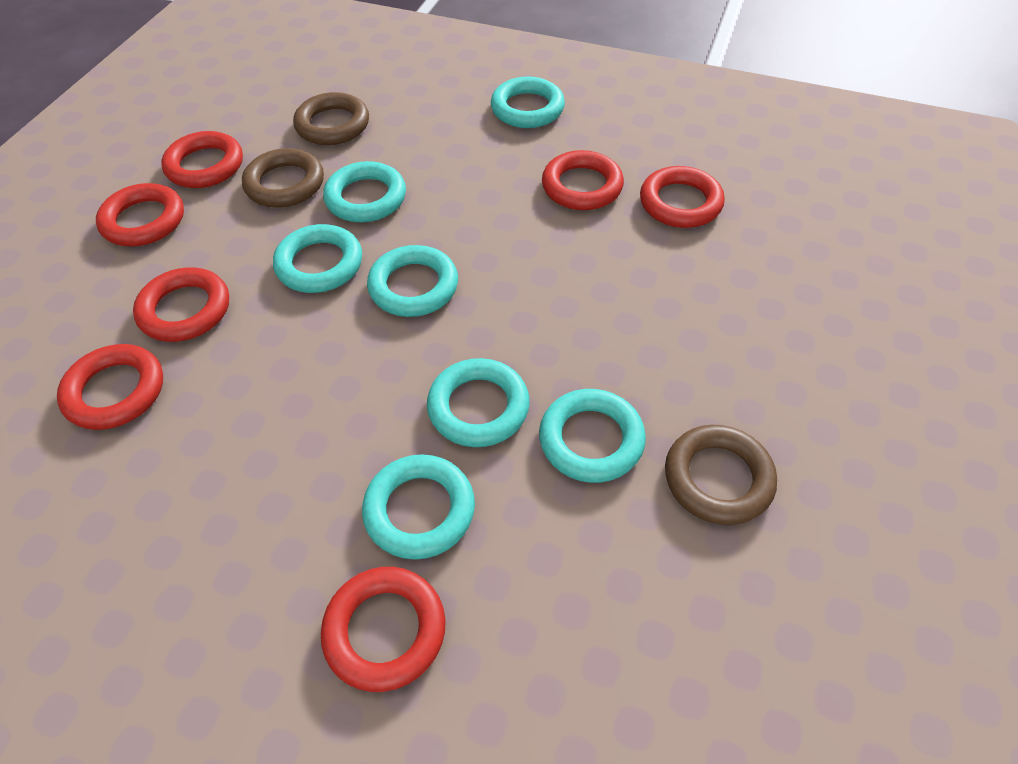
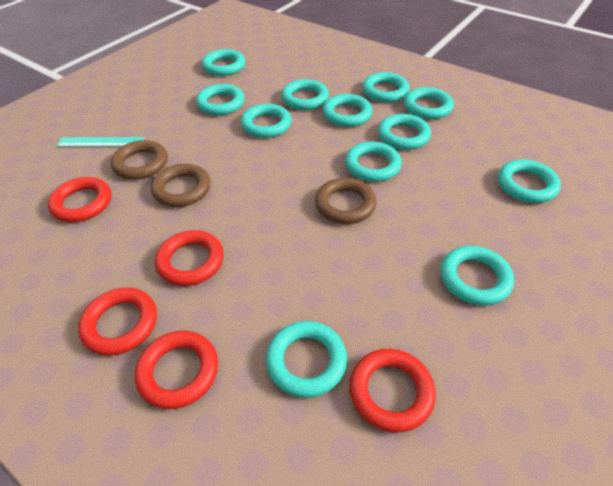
red ring: [57,344,163,430] [96,183,184,246] [133,267,229,342] [161,131,243,188] [321,567,446,692] [542,150,624,210] [640,166,725,228] = 7 -> [48,177,112,222] [78,287,157,356] [135,331,218,409] [155,230,224,286] [349,349,436,433] = 5
turquoise ring: [273,224,362,293] [323,161,406,222] [362,454,475,560] [367,245,458,317] [427,358,530,447] [491,77,565,128] [539,389,646,483] = 7 -> [196,84,244,115] [202,49,245,76] [241,104,292,138] [266,321,347,398] [281,79,329,110] [323,94,372,127] [345,142,402,182] [362,72,410,102] [378,114,431,150] [404,87,454,119] [441,246,514,306] [498,160,561,203] = 12
turquoise ruler: none = 0 -> [56,137,144,147] = 1

